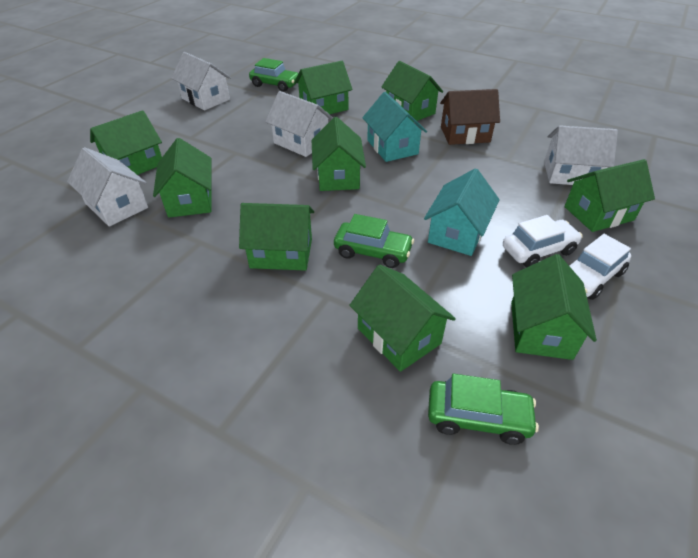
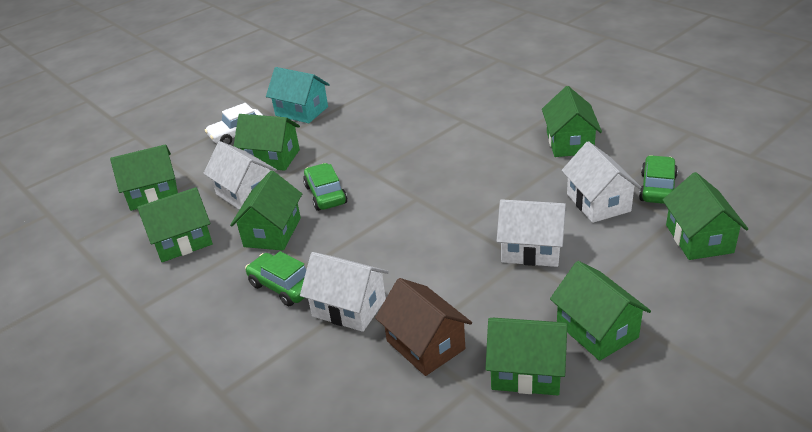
green house: [90,110,162,175] [153,138,211,218] [239,203,314,271] [294,61,353,114] [312,117,366,191] [349,265,456,372] [382,61,443,121] [511,254,597,360] [564,159,655,232] = 9 -> [110,144,178,211] [137,187,213,262] [230,171,302,250] [234,114,300,171] [486,318,567,396] [542,86,602,157] [550,261,651,361] [663,172,748,260] = 8
turquoise house: [362,92,427,162] [424,168,500,256] = 2 -> [266,67,330,123] = 1
white car: [503,215,583,267] [569,234,631,300] = 2 -> [205,103,264,145] = 1

